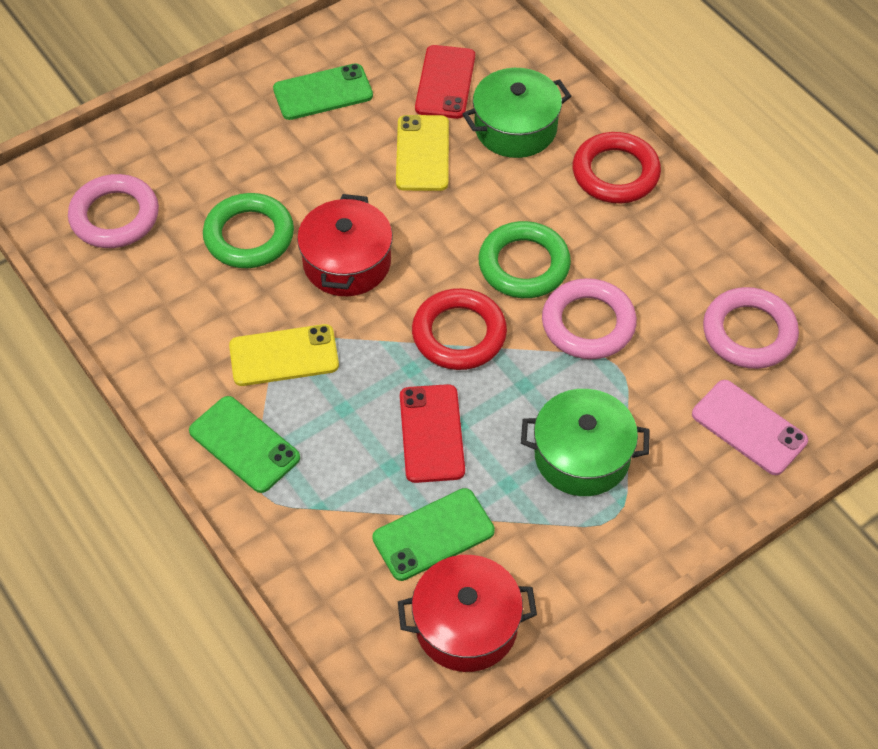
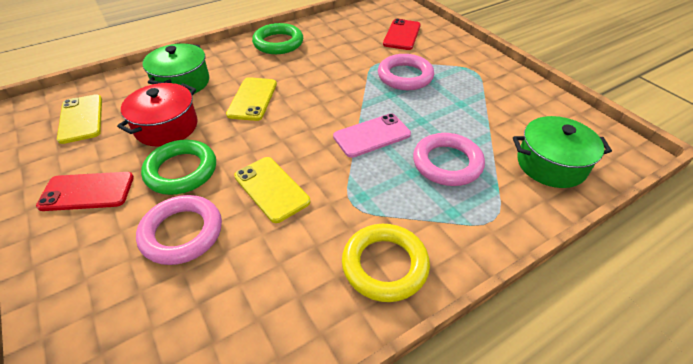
green phone: [189,396,300,493] [273,63,373,120] [372,488,495,581] = 3 -> none = 0
red pot: [297,194,393,296] [398,555,537,672] = 2 -> [117,83,198,146] = 1
red ring: [412,288,507,370] [573,132,661,203] = 2 -> none = 0
yellow phone: [229,324,339,386] [396,115,449,191] = 2 -> [57,94,102,144] [226,77,277,121] [234,157,310,223] = 3
yellow ring: none = 0 -> [342,224,430,302] = 1

